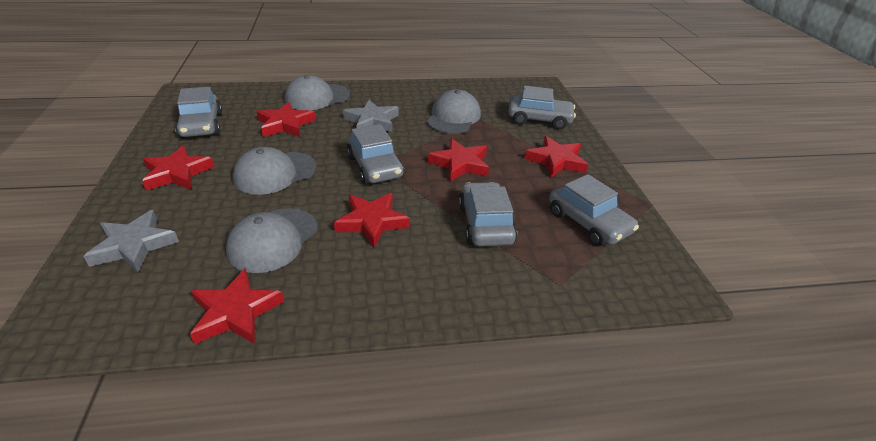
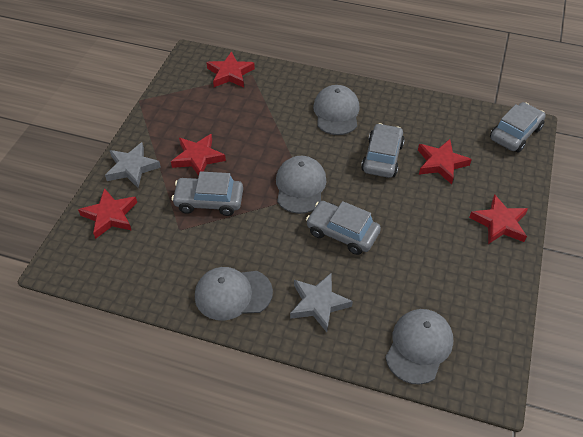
grey car: [175,87,222,138] [347,124,404,184] [458,182,517,246] [508,86,576,130] [549,174,639,246] = 5 -> [172,171,243,216] [306,201,381,255] [361,123,405,178] [490,102,546,153] = 4
red star: [142,145,215,191] [190,268,285,344] [257,102,316,137] [334,193,410,248] [428,139,489,182] [525,136,588,178] = 6 -> [78,188,137,239] [171,134,226,176] [206,51,255,87] [418,139,472,184] [469,194,528,244] = 5

